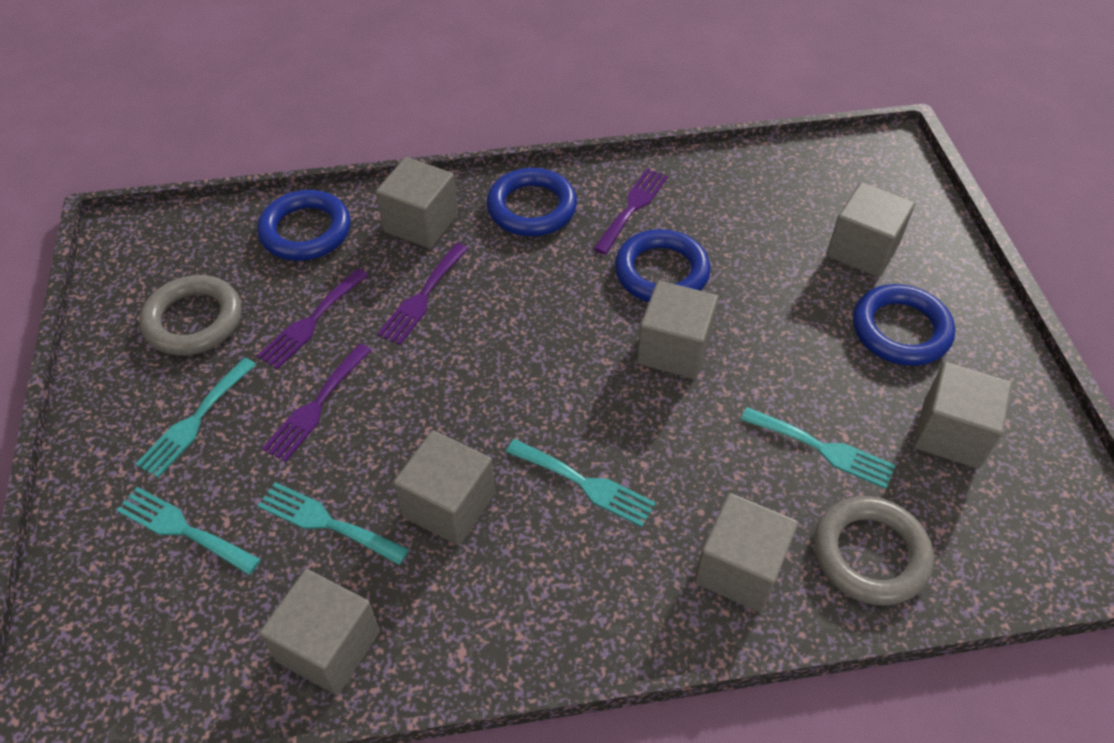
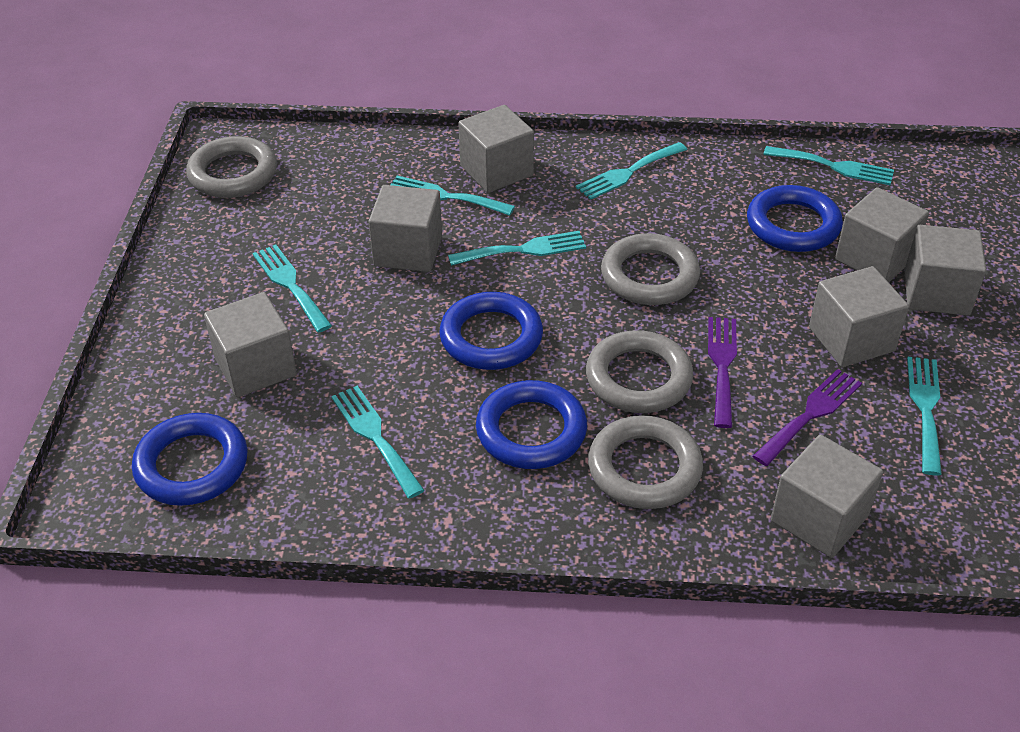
grey ring: [140,275,241,356] [814,496,934,605] = 2 -> [186,136,277,198] [586,330,693,413] [588,415,703,509] [601,233,700,305] = 4
purple fork: [257,268,369,369] [262,344,372,462] [377,243,468,345] [593,168,668,255] = 4 -> [708,317,737,428] [753,369,862,466] = 2
turquoise fork: [117,487,261,575] [136,357,256,478] [258,482,409,565] [506,439,656,527] [741,407,896,489] = 5 -> [253,244,332,333] [331,386,425,499] [390,176,515,216] [448,231,586,266] [576,142,687,200] [763,146,894,185] [907,357,942,475] = 7

